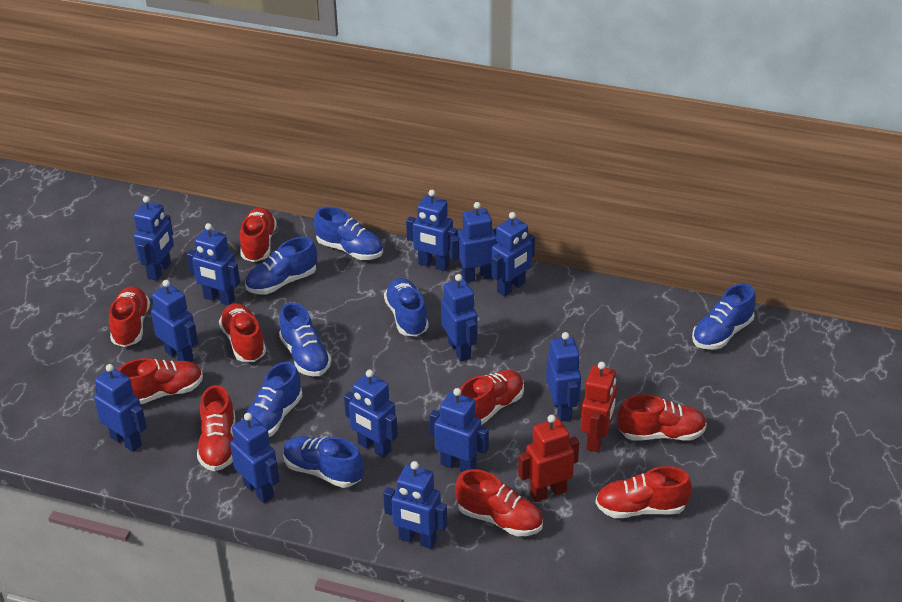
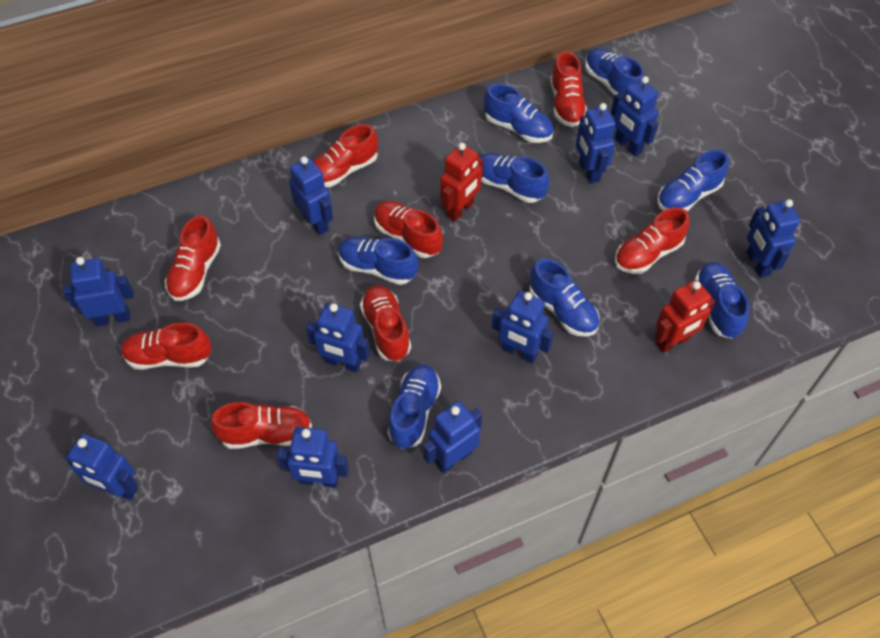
blue robot: [94,364,147,452] [134,196,174,281] [151,280,198,362] [187,223,240,305] [230,413,280,503] [344,370,398,458] [383,461,447,549] [406,190,458,271] [430,388,489,472] [441,274,478,362] [450,202,497,283] [492,212,535,297] [546,332,581,422] = 13 -> [63,257,134,326] [65,434,138,500] [277,427,349,488] [289,156,333,235] [306,303,370,372] [423,401,482,473] [492,291,554,363] [576,103,616,184] [611,76,659,157] [746,199,800,278] = 10
blue shoe: [241,362,303,437] [245,237,317,294] [279,302,332,376] [283,436,364,488] [314,207,383,260] [384,278,429,337] [692,283,756,350] = 7 -> [338,237,418,285] [388,364,441,449] [479,153,549,203] [484,84,554,143] [529,259,600,337] [585,48,645,96] [657,150,729,211] [695,262,749,339] = 8
red shoe: [109,286,150,347] [118,358,203,404] [197,385,235,471] [219,303,266,362] [240,207,277,262] [455,469,543,537] [460,370,524,425] [595,466,692,518] [617,394,707,441] = 9 -> [121,322,212,369] [165,216,221,301] [211,402,312,449] [313,124,378,187] [360,285,411,361] [374,201,443,258] [550,51,587,127] [615,207,690,274] = 8

